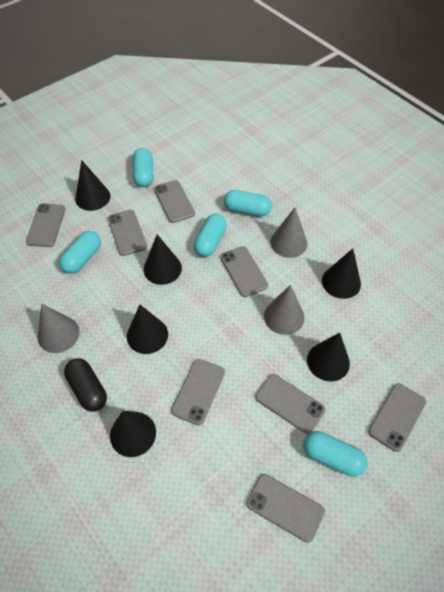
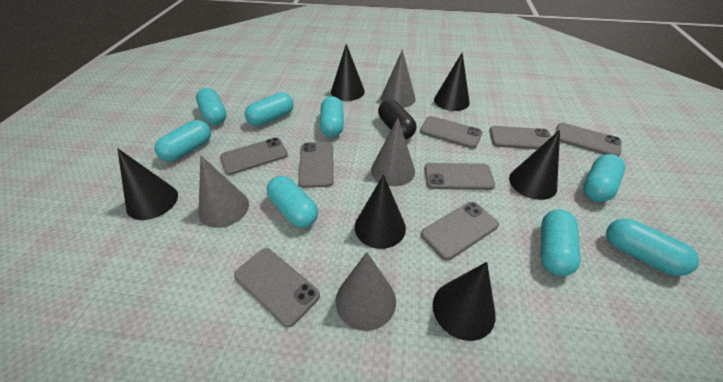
grey cone: [38,303,80,353] [264,285,304,335] [270,208,307,258] = 3 -> [199,155,249,228] [336,252,396,331] [371,118,415,186] [381,50,416,108] = 4
turquoise capsule: [59,231,101,274] [132,148,153,187] [194,214,227,257] [224,190,272,217] [303,431,368,477] = 5 -> [154,120,211,162] [196,88,226,125] [245,92,294,126] [267,176,318,228] [320,96,344,137] [541,209,581,276] [583,154,625,202] [606,218,699,276] = 8

